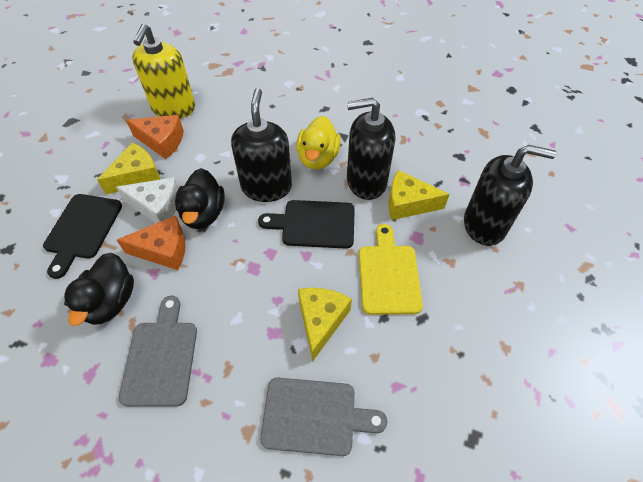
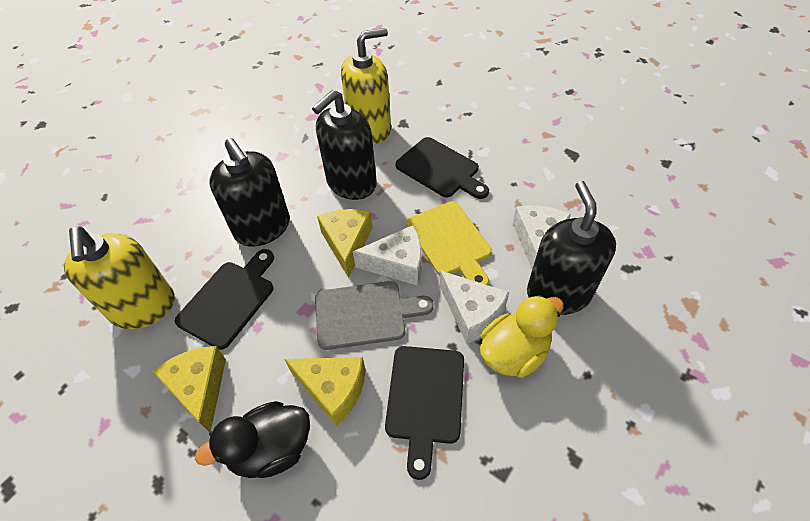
black cutting board: [43,194,122,279] [258,200,355,249] = 2 -> [175,249,274,350] [385,346,464,480] [396,137,489,199] = 3
black duck: [64,253,134,326] [175,168,225,229] = 2 -> [195,401,310,478] = 1
grey cutting board: [119,296,197,407] [260,378,387,456] = 2 -> [315,281,434,350] = 1
orange cheese: [117,216,185,270] [126,115,184,159] = 2 -> none = 0
white cheese: [116,177,179,223] = 1 -> [353,225,422,286] [440,270,509,344] [512,205,571,269] = 3
yellow soap dispenser: [133,24,195,119] = 1 -> [64,227,175,329] [341,28,391,144] = 2

